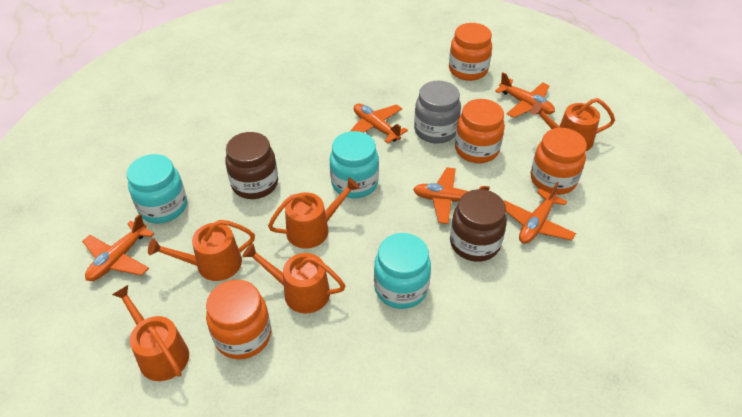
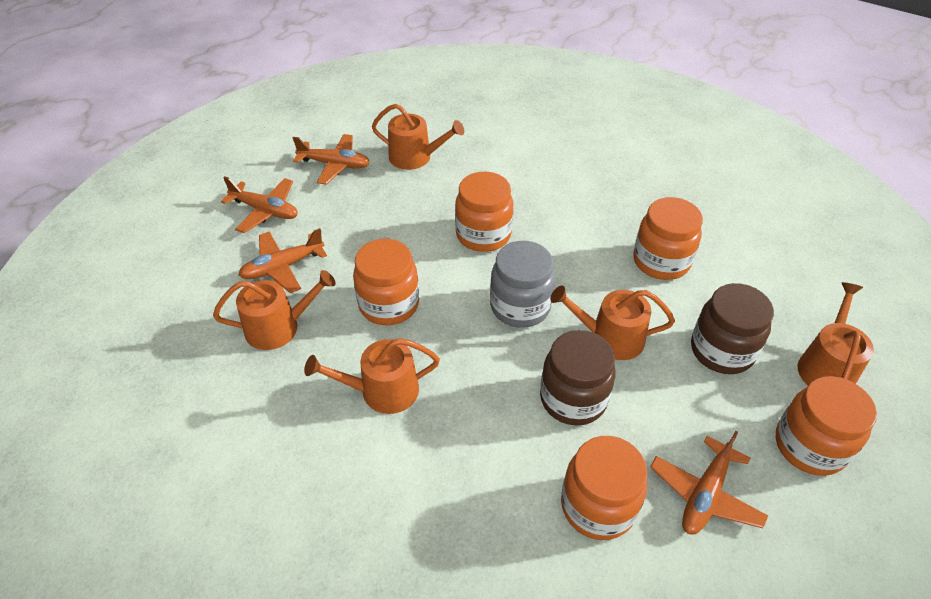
orange jar: [206,280,271,359] [449,23,492,81] [455,99,505,163] [530,128,587,195] = 4 -> [353,239,419,325] [455,172,513,252] [561,436,648,540] [633,197,703,280] [776,376,877,476] = 5
orange plane: [82,213,154,281] [349,104,408,143] [413,167,490,224] [495,72,555,118] [504,182,576,244] = 5 -> [221,176,298,233] [238,228,327,293] [293,134,370,185] [650,431,768,535] = 4
turquoise jar: [127,154,187,223] [330,131,379,198] [374,233,431,309] = 3 -> none = 0

